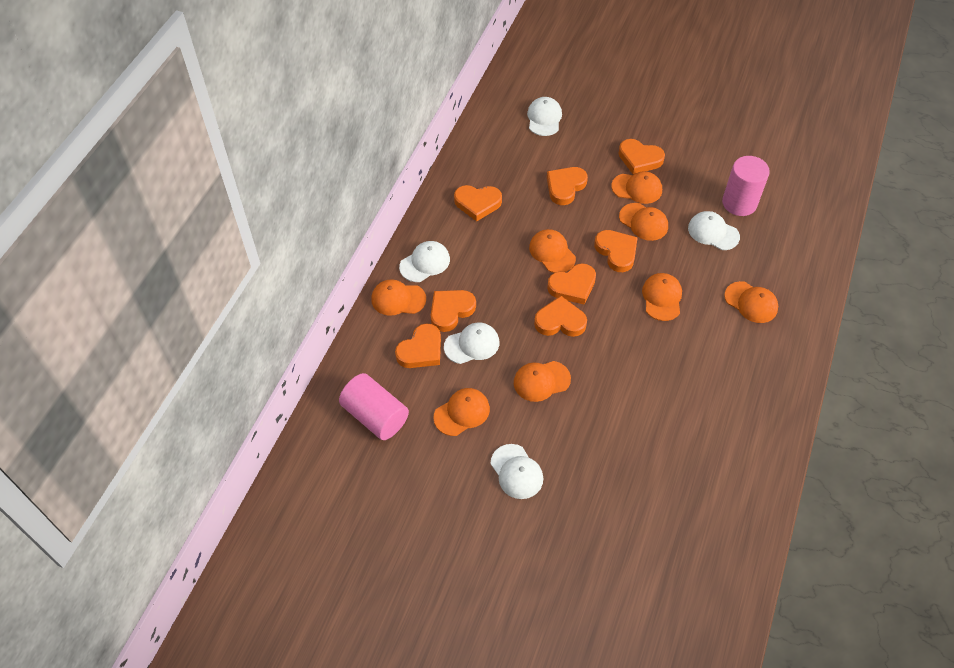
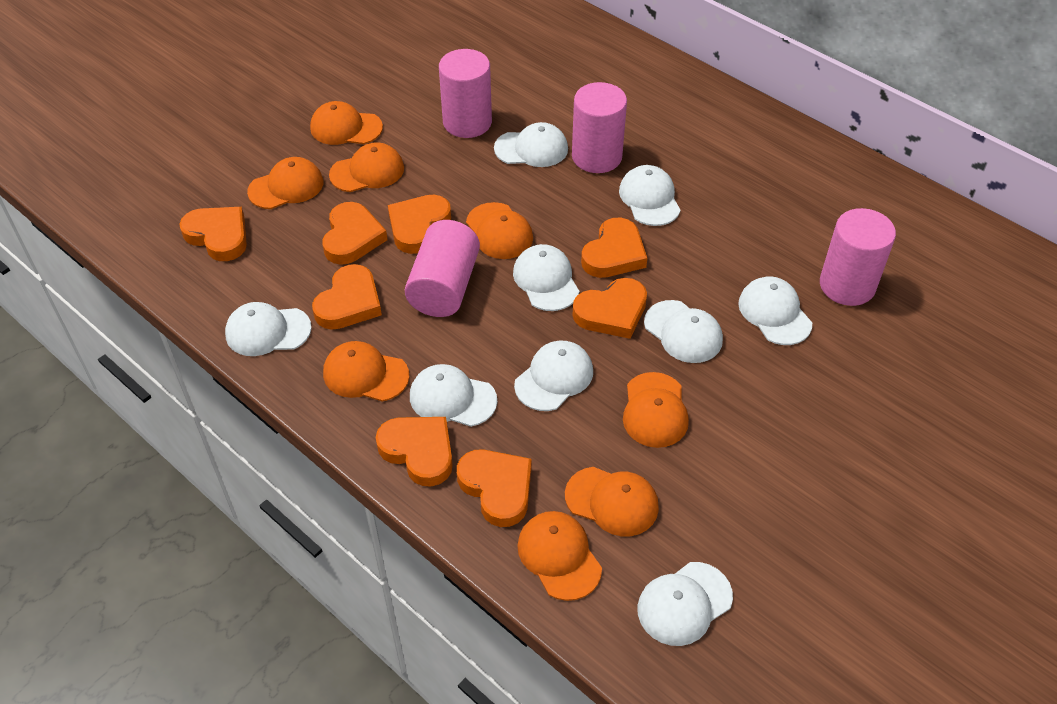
pink cylinder: [339,373,409,440] [722,156,770,216] = 2 -> [405,220,480,317] [439,49,492,138] [572,82,627,173] [820,208,896,306] = 4
white cap: [399,241,450,282] [444,322,499,364] [491,444,543,499] [527,97,562,136] [688,211,740,250] = 5 -> [225,302,312,356] [410,364,497,427] [494,122,568,167] [513,244,579,311] [514,341,593,411] [619,165,681,226] [637,562,733,646] [644,300,723,363] [738,276,812,345] = 9

